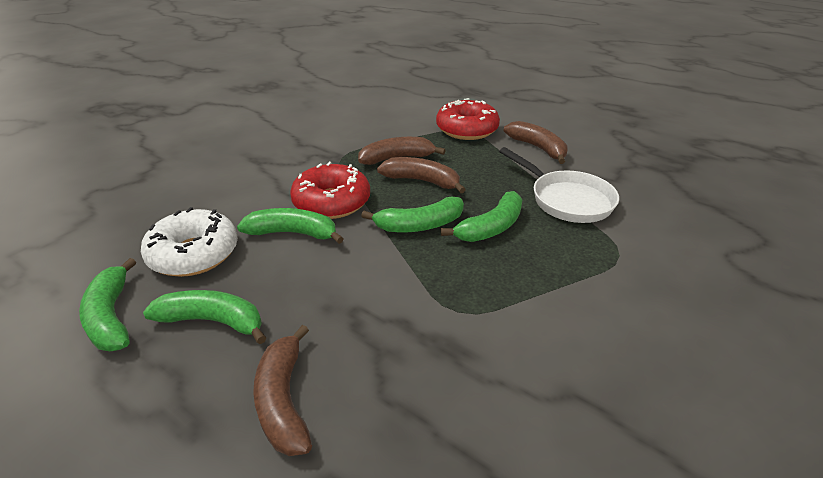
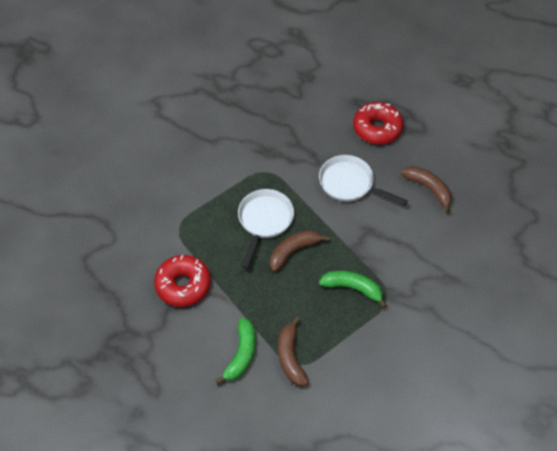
brown banana: [253,325,312,456] [358,137,446,165] [377,157,466,193] [504,121,567,164] = 4 -> [270,230,330,272] [278,317,309,386] [401,166,452,214] = 3
green banana: [79,258,136,351] [143,290,266,344] [237,208,344,244] [361,196,464,232] [441,191,522,242] = 5 -> [215,318,256,384] [319,271,387,308] = 2
white donut: [141,207,238,277] = 1 -> none = 0
white pan: [499,147,619,223] = 1 -> [238,189,294,269] [319,155,408,206] = 2

